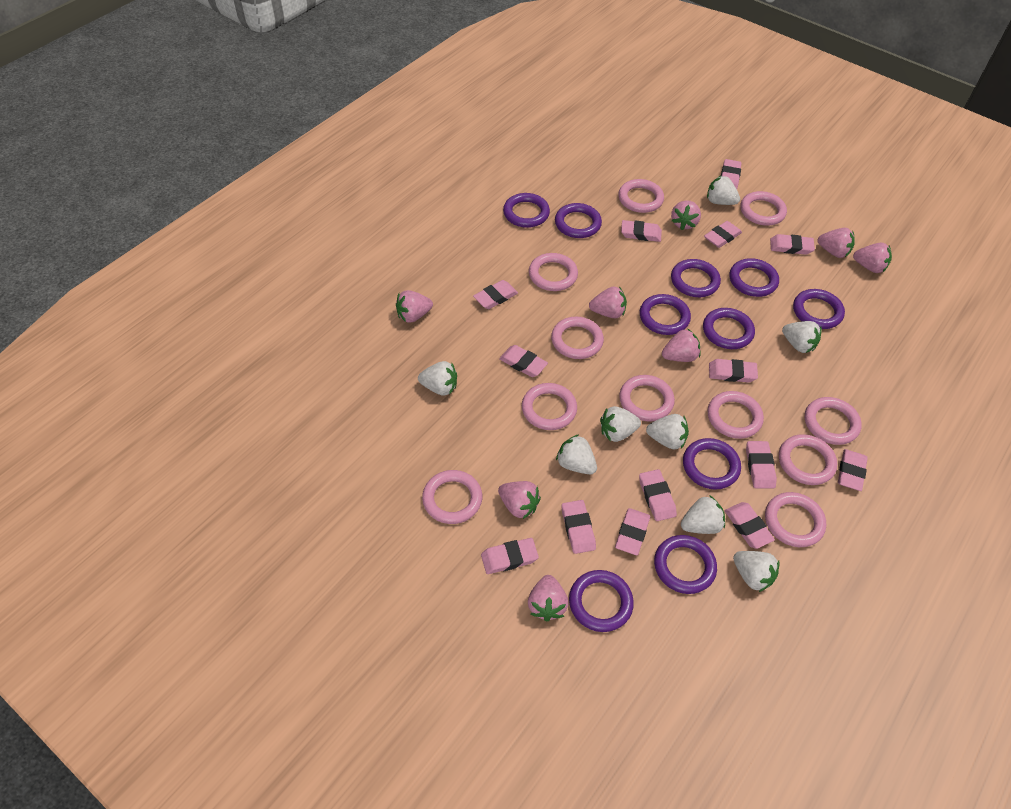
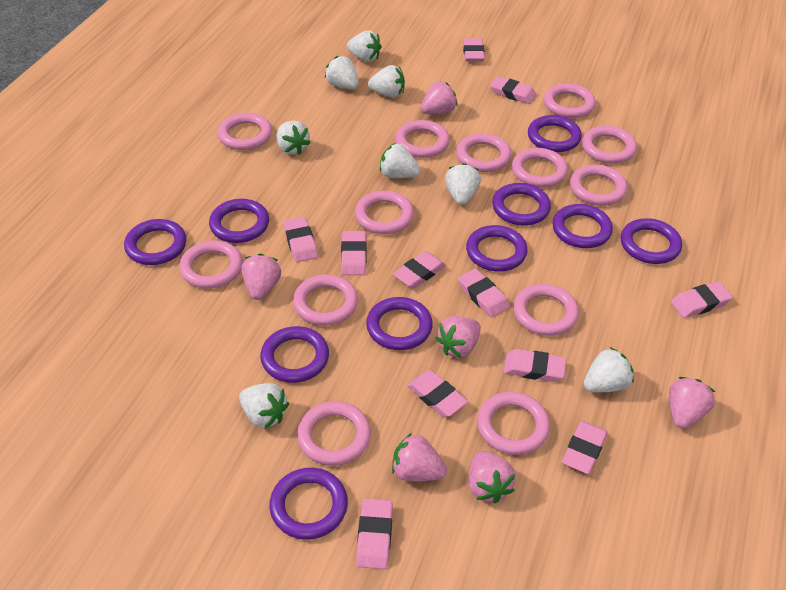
pink eraser: [473,280,518,309] [481,538,539,574] [499,345,548,377] [562,500,596,554] [615,508,650,555] [621,220,662,242] [639,469,677,521] [704,221,742,248] [709,359,758,383] [721,159,741,189] [725,502,775,549] [746,441,777,488] [770,234,815,255] [838,449,868,491] = 14 -> [283,217,318,262] [341,231,367,275] [356,498,393,569] [393,251,446,288] [407,370,468,417] [458,269,509,318] [463,38,485,62] [490,76,536,104] [503,349,566,382] [562,421,608,474] [671,281,733,318] = 11
pink ring: [422,470,482,524] [522,383,577,430] [529,253,578,291] [551,317,604,359] [618,179,664,213] [619,375,675,421] [708,391,764,439] [740,191,787,226] [765,492,826,547] [779,434,837,485] [805,397,862,445] = 11 -> [179,240,243,289] [218,113,272,150] [293,274,358,326] [297,401,371,466] [355,191,414,234] [395,120,449,158] [456,133,511,172] [477,392,550,455] [512,148,568,188] [513,284,579,336] [544,83,596,118] [570,165,627,206] [582,126,637,164] = 13
pink strawberry: [396,290,433,323] [498,481,541,519] [528,575,568,622] [589,286,627,318] [662,328,701,362] [671,200,701,230] [818,228,855,258] [853,243,892,273] = 8 -> [241,253,281,300] [392,433,447,481] [421,81,457,114] [436,316,481,358] [468,451,516,503] [669,377,715,429] = 6

